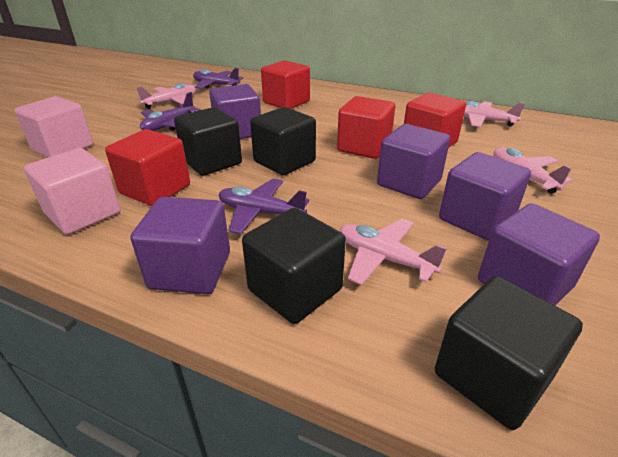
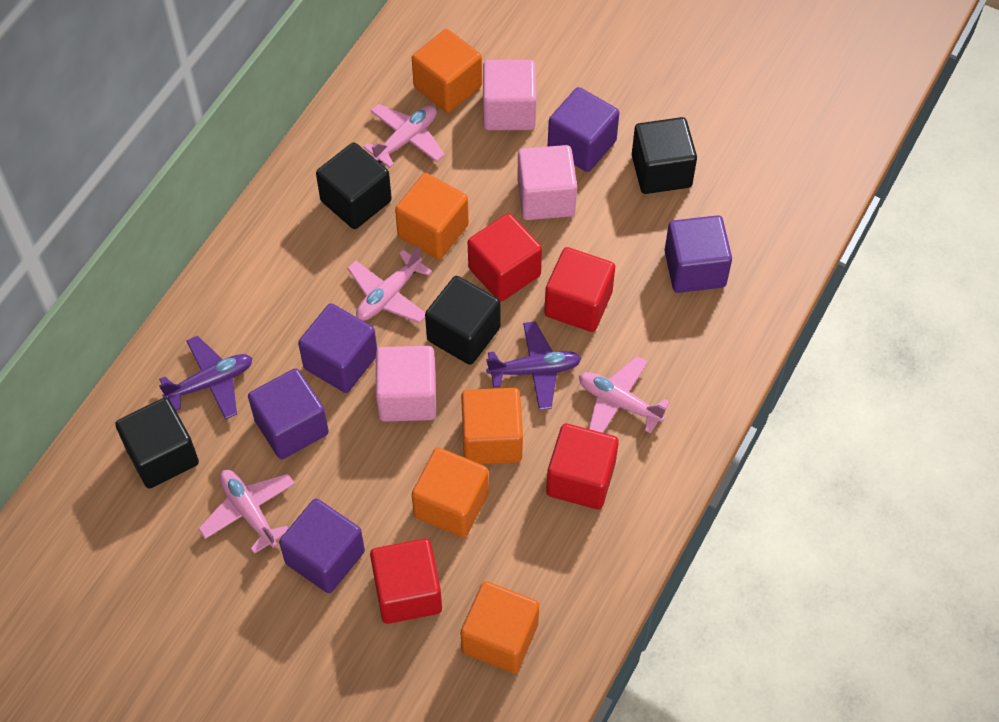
orange cube: none = 0 -> [395,173,469,259] [412,29,482,113] [412,448,489,538] [461,388,523,464] [461,581,539,673] = 5
pink cube: [14,96,93,157] [24,148,121,235] = 2 -> [376,346,436,422] [483,60,536,130] [517,145,577,220] = 3
purple plane: [140,92,201,131] [193,68,243,89] [219,179,309,234] = 3 -> [159,336,252,420] [486,321,581,410] = 2

